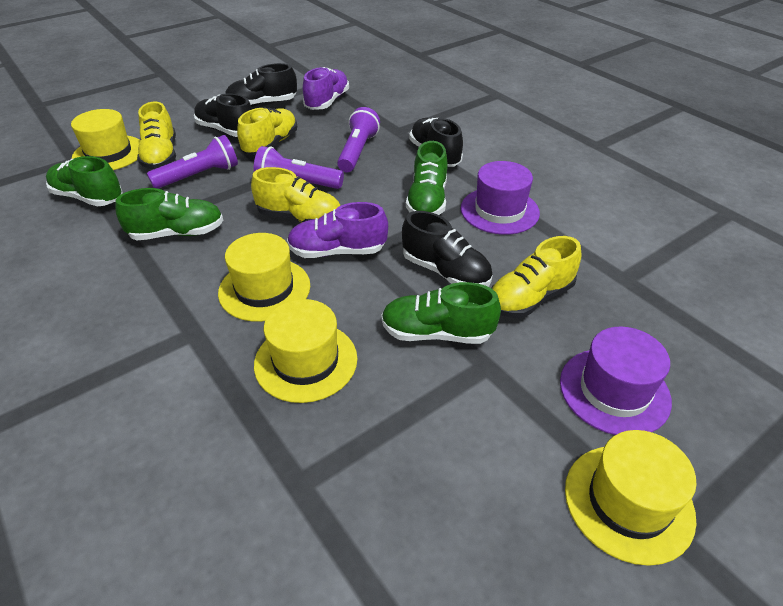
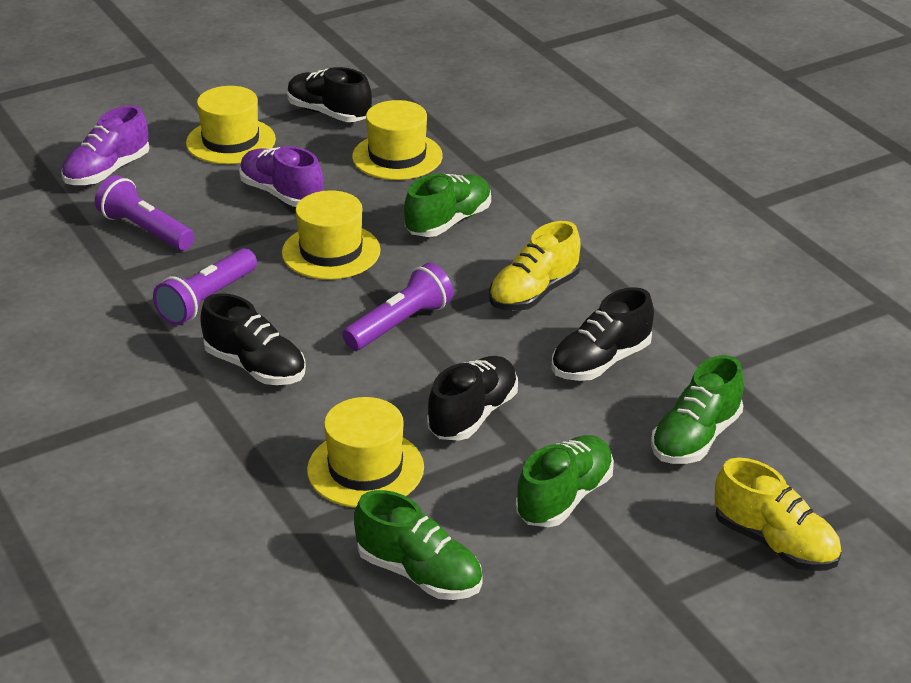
purple hat: [461,161,540,235] [560,326,672,435] = 2 -> none = 0
yellow shoe: [137,102,176,169] [237,107,297,155] [251,167,340,222] [491,236,581,318] = 4 -> [489,221,581,311] [714,458,841,571] = 2

